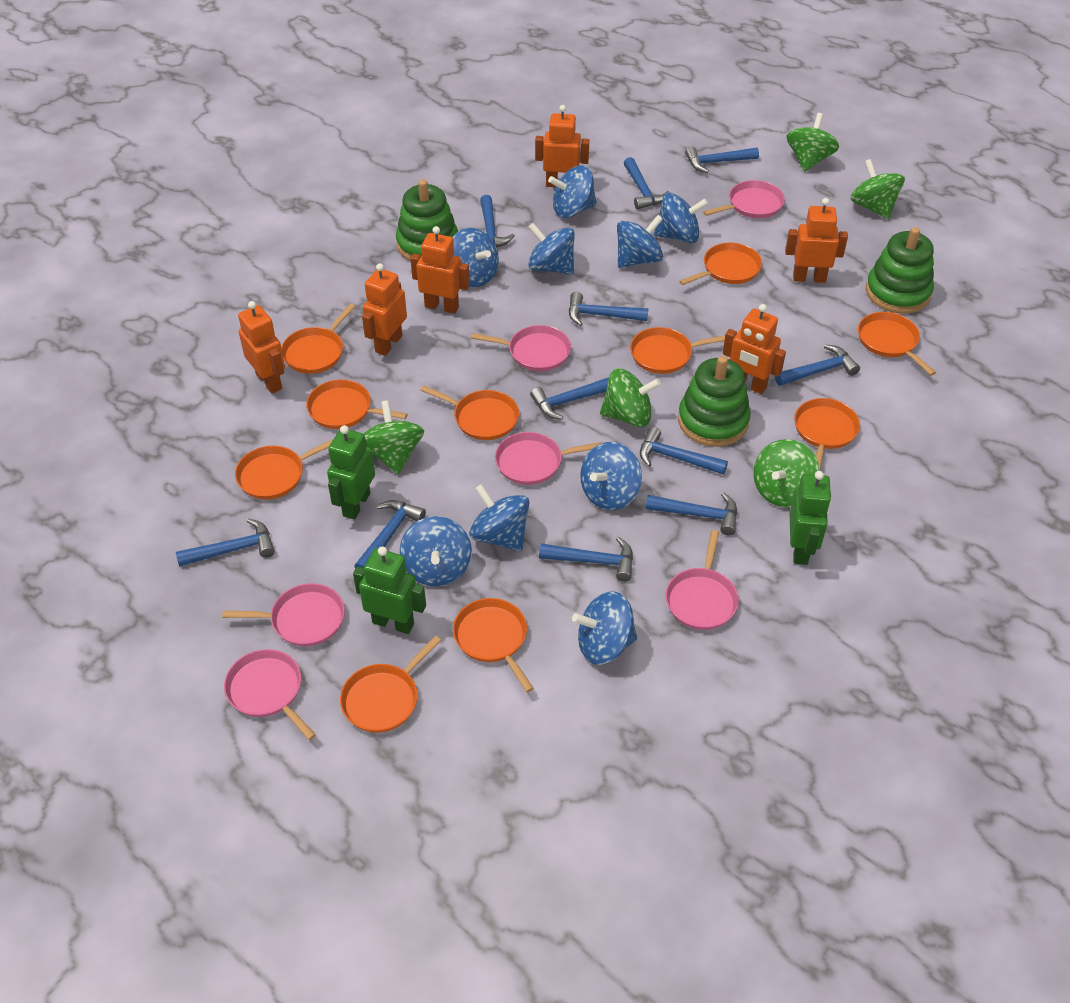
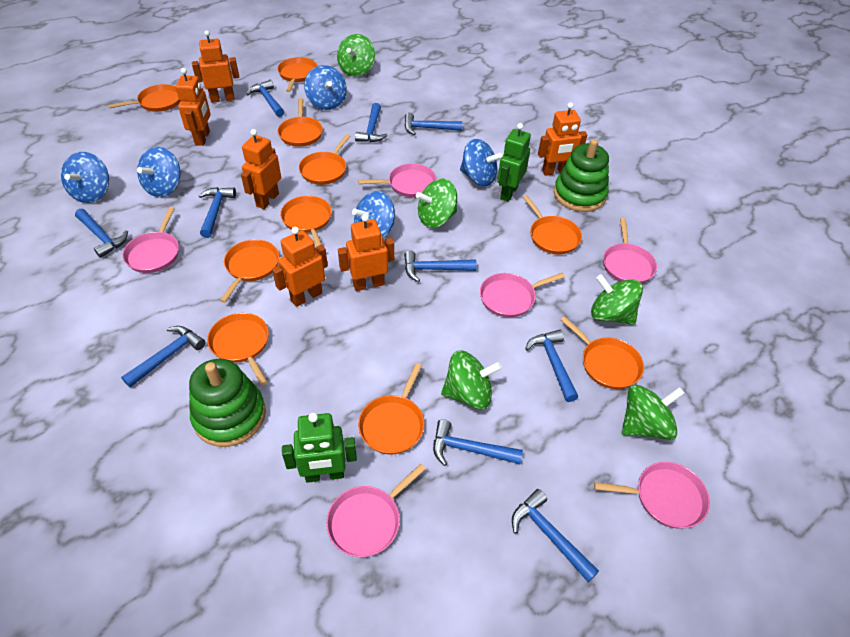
blue hammer: [176,518,275,567] [354,500,426,569] [480,195,515,247] [530,377,609,420] [539,537,633,582] [569,292,648,326] [624,157,670,209] [640,427,728,475] [646,492,737,535] [685,147,759,173] [775,344,860,386] = 11 -> [75,209,128,258] [121,326,206,388] [198,187,236,238] [247,80,284,117] [355,103,388,142] [404,112,462,135] [404,250,477,282] [433,419,523,466] [512,489,599,582] [525,330,578,402] = 10
blue spinning top: [400,516,472,586] [452,228,499,287] [469,484,529,551] [528,223,575,275] [548,165,597,218] [572,591,637,665] [580,442,642,510] [617,215,663,268] [654,193,708,243] = 9 -> [61,152,109,203] [137,147,180,197] [304,65,347,110] [352,191,395,239] [460,139,503,186] = 5
green robot: [327,425,375,520] [353,546,426,634] [790,471,831,565] = 3 -> [282,413,357,483] [497,123,531,202] = 2
green stacking toy: [396,180,458,261] [678,356,751,447] [866,227,934,314] = 3 -> [189,359,266,447] [554,139,609,212] = 2

